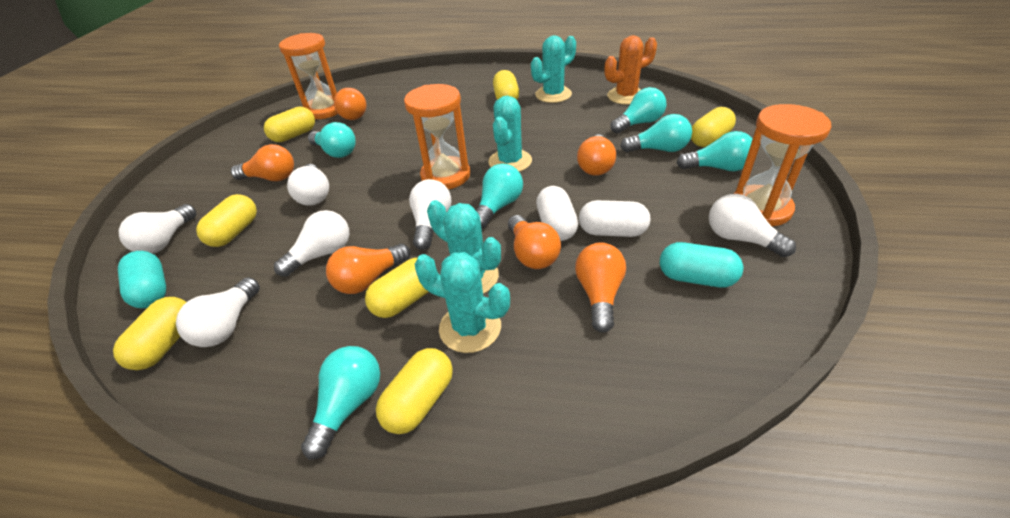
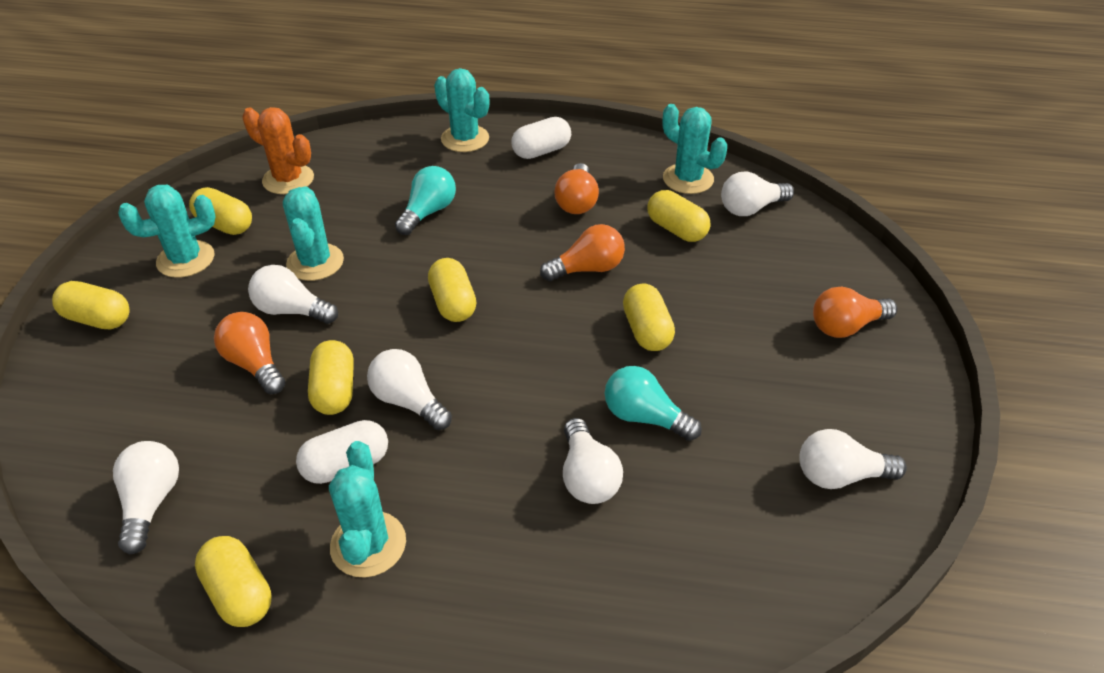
orange hourglass: [279,33,338,119] [404,84,470,189] [734,104,832,226] = 3 -> none = 0
orange light bulb: [231,144,294,181] [326,244,410,294] [334,88,367,120] [508,215,561,269] [575,242,626,332] [577,134,616,176] = 6 -> [214,312,285,394] [540,224,625,281] [554,163,599,214] [813,286,897,338] = 4
turquoise cactus: [415,252,510,353] [427,200,501,294] [488,96,532,172] [531,35,576,103] = 4 -> [118,185,216,278] [283,186,344,281] [329,441,406,578] [434,68,489,152] [662,104,727,194] = 5
turquoise capsule: [118,251,166,308] [660,242,743,288] = 2 -> none = 0
turquoise light bulb: [301,346,380,460] [308,122,356,158] [476,164,523,229] [611,87,667,133] [620,114,692,152] [677,131,753,171] = 6 -> [395,166,456,235] [605,366,702,441] = 2

